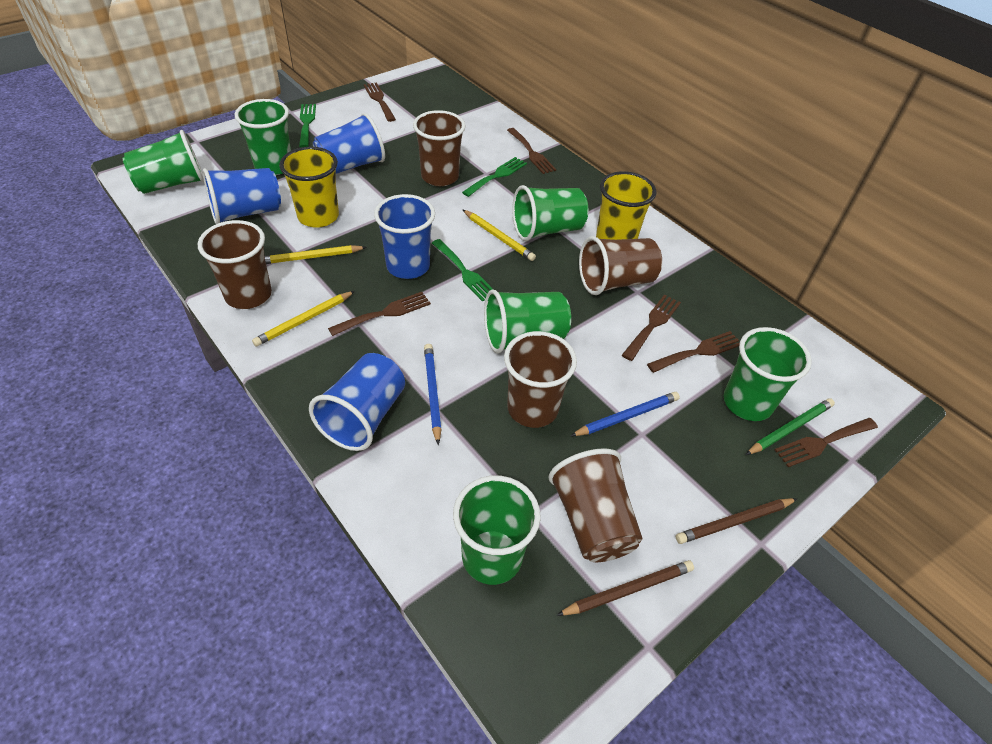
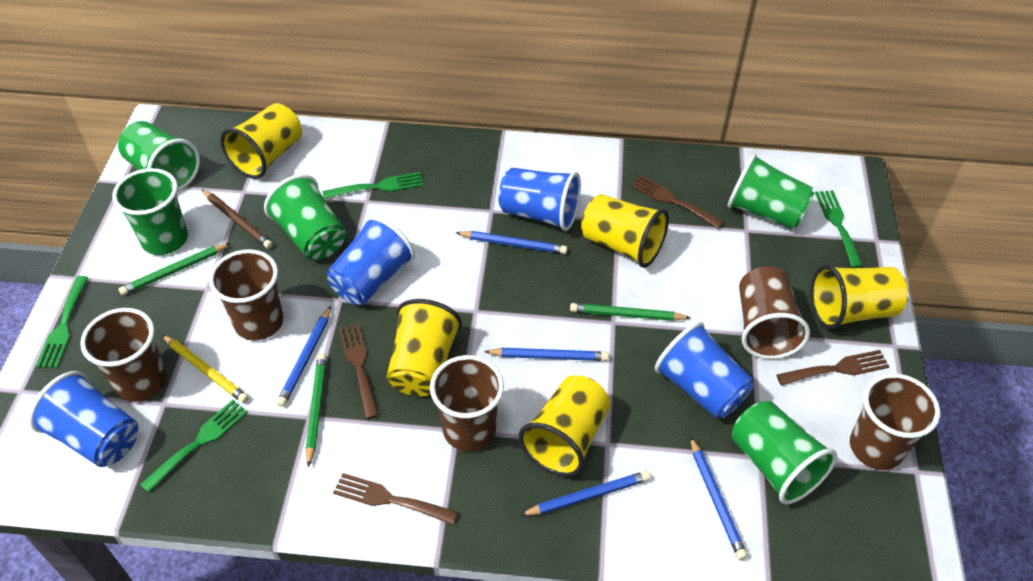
blue pencil: [424,344,442,445] [571,392,680,436] = 2 -> [277,306,331,407] [455,231,567,254] [484,348,609,361] [520,471,650,516] [690,436,747,560] = 5
brown fork: [328,292,431,336] [364,82,396,122] [507,128,556,174] [622,295,681,361] [647,331,740,373] [775,418,878,467] = 6 -> [333,473,458,525] [339,323,379,419] [631,175,724,228] [777,350,890,385] = 4
brown pencil: [557,560,694,616] [676,498,797,544] = 2 -> [202,189,273,249] = 1
green cup: [122,130,204,194] [235,99,291,175] [453,475,541,585] [484,289,571,353] [512,185,588,241] [724,327,812,421] = 6 -> [112,168,188,255] [118,121,200,192] [264,174,346,260] [727,154,814,229] [732,401,837,504] = 5
green fork: [299,104,316,147] [432,239,494,301] [462,157,527,197] = 3 -> [36,276,89,368] [140,400,248,493] [322,172,423,199] [815,190,863,268] = 4
green pencil: [746,398,835,455] = 1 -> [119,243,231,295] [306,353,327,467] [570,303,691,321] = 3
yellow cup: [279,147,339,228] [596,171,656,240] = 2 -> [220,103,302,179] [387,299,462,396] [518,375,611,477] [581,194,669,268] [811,264,908,329] = 5
yellow pencil: [252,291,355,346] [265,245,367,264] [463,210,536,261] = 3 -> [162,335,249,403] = 1

